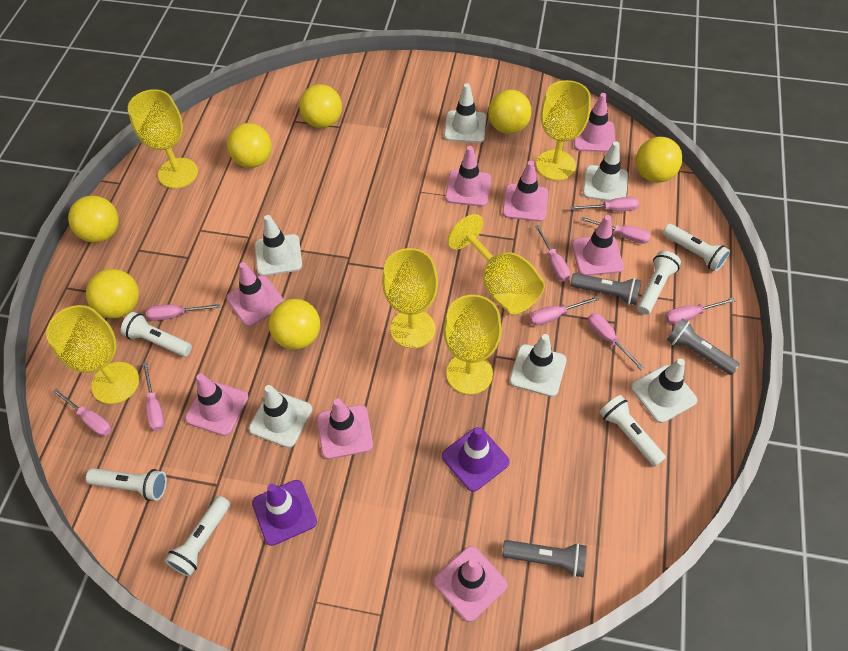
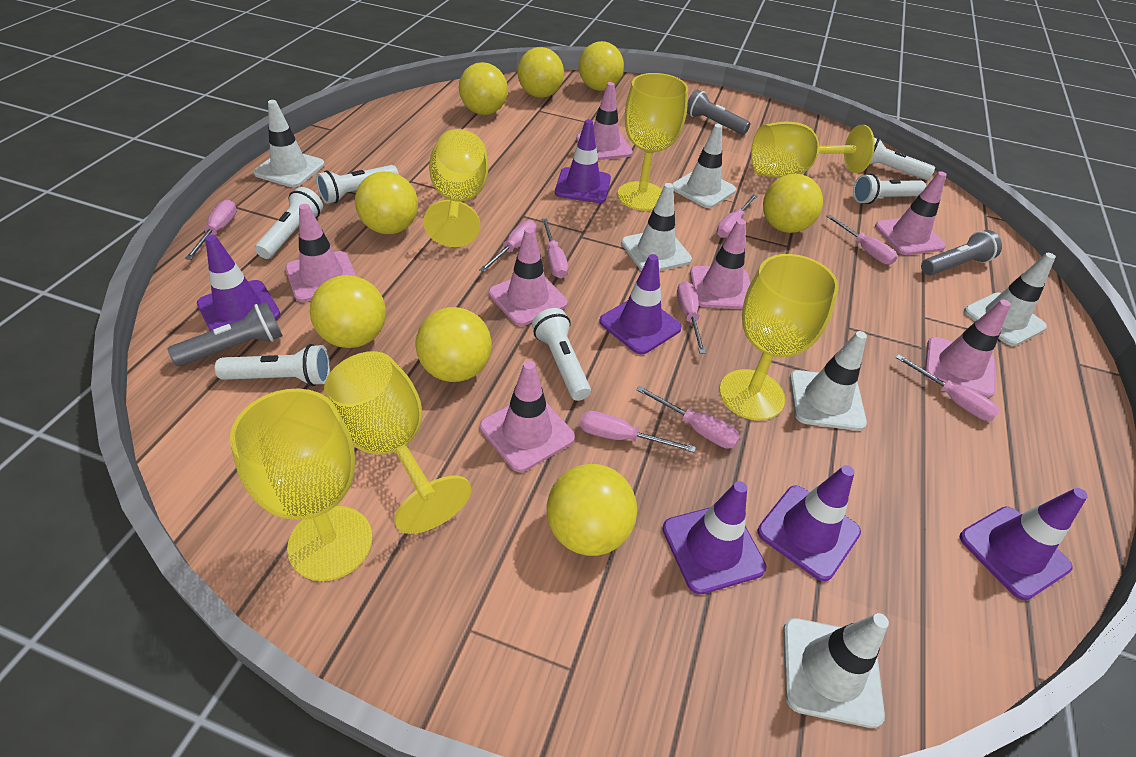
pink traffic cone: [185,374,249,436] [226,262,284,327] [317,398,373,459] [434,546,507,622] [445,146,491,206] [502,161,548,222] [572,215,624,276] [574,93,615,152] = 8 -> [285,204,356,302] [480,361,575,472] [489,227,568,326] [576,82,633,160] [690,219,751,309] [875,171,947,255] [925,299,1011,398] = 7
purple traffic cone: [252,480,317,546] [442,427,510,492] = 2 -> [197,235,280,331] [555,119,611,203] [599,254,682,354] [662,481,766,594] [757,465,861,581] [960,488,1088,600] = 6
yellow ball: [68,196,119,243] [86,269,139,318] [227,123,272,168] [269,299,320,350] [299,84,342,128] [488,90,531,134] [636,137,683,183] = 7 -> [310,275,386,348] [355,171,418,234] [416,307,492,382] [459,62,508,115] [518,47,564,98] [547,464,637,556] [579,41,624,91] [763,174,823,233] = 8

